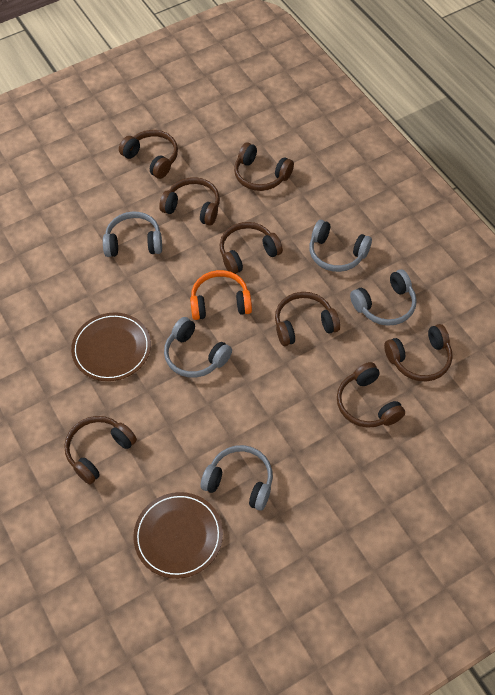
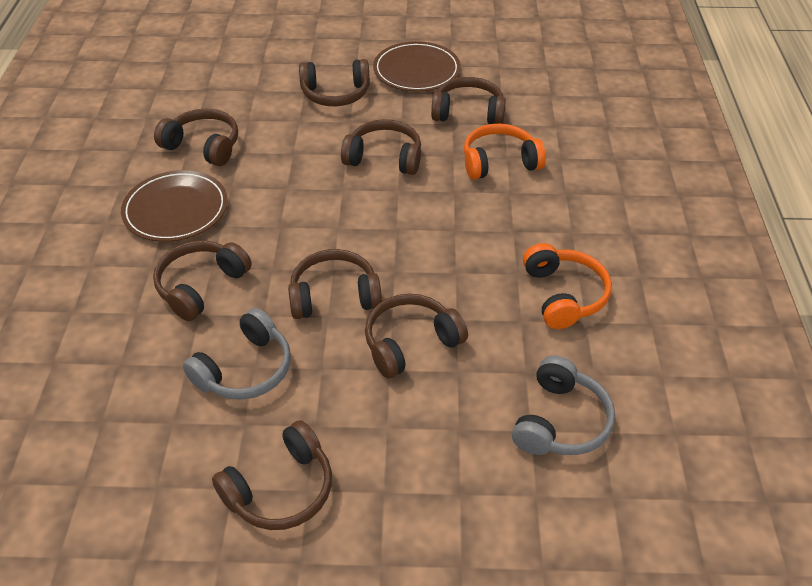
grey headphones: [103,211,162,257] [164,317,232,378] [201,445,273,511] [309,220,372,272] [350,270,417,326] = 5 -> [183,308,291,400] [512,355,615,455] = 2
orange headphones: [190,270,252,320] = 1 -> [464,124,546,180] [523,243,612,329] = 2

